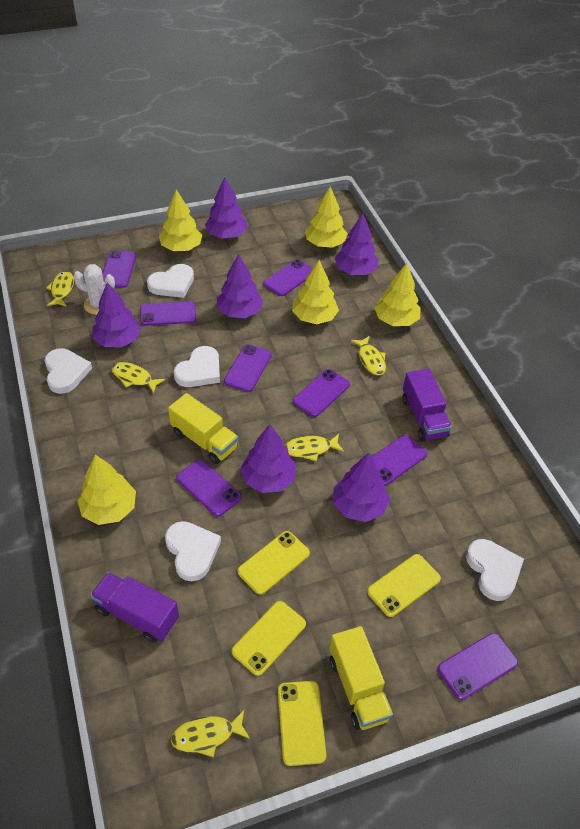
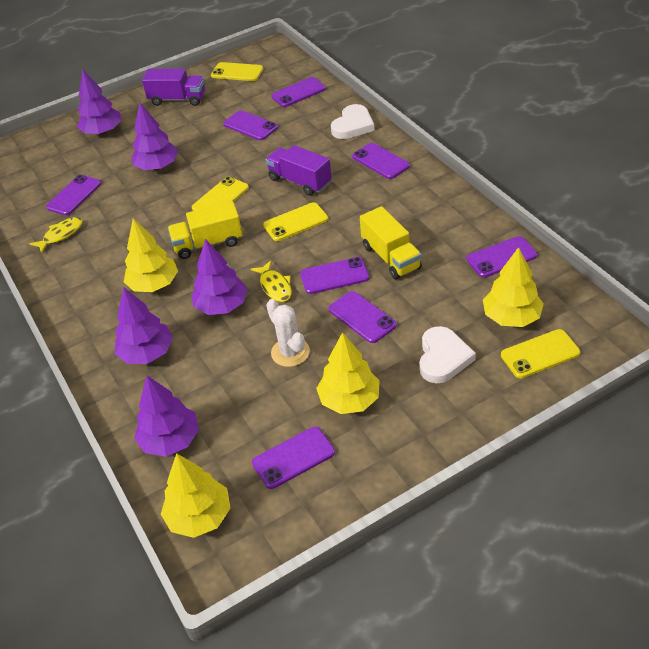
purple tree: [93,282,141,348] [205,177,247,238] [217,254,263,318] [240,424,296,493] [333,453,390,522] [335,213,378,275] = 6 -> [77,69,122,135] [115,287,173,364] [132,103,178,170] [134,376,199,457] [191,239,248,315] = 5
white heart: [44,348,92,394] [147,264,194,298] [165,521,221,581] [174,346,220,387] [466,539,524,601] = 5 -> [331,104,375,139] [419,326,476,383] = 2
yellow fish: [46,271,74,307] [111,362,165,394] [171,710,250,757] [284,434,344,461] [351,336,386,375] = 5 -> [29,217,83,253] [250,261,292,302] = 2
yellow tree: [77,454,136,525] [159,189,202,251] [292,260,339,324] [305,187,348,248] [374,263,421,326] = 5 -> [124,219,178,292] [161,453,230,538] [316,332,380,414] [483,247,544,327] = 4

